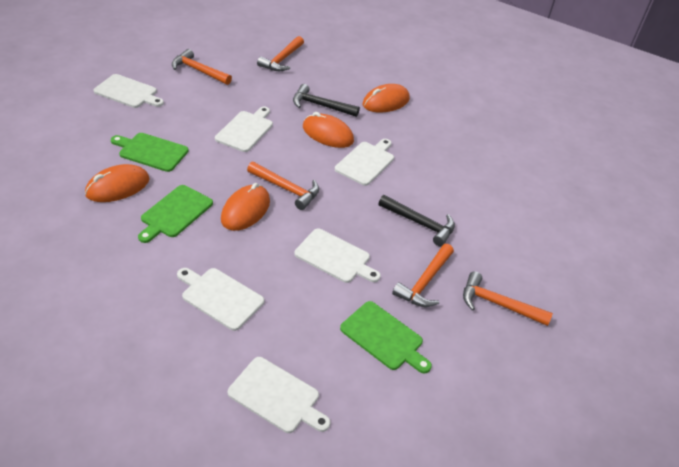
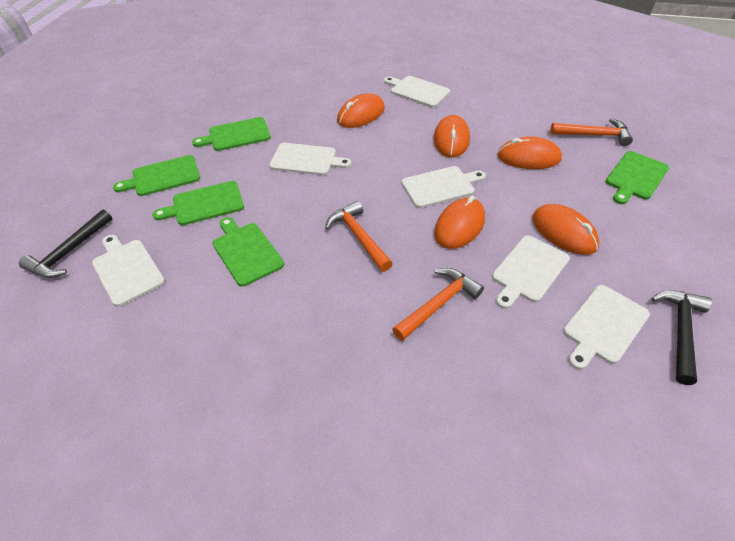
green cutting board: [111,133,189,172] [138,185,213,243] [340,301,432,374] = 3 -> [113,155,200,196] [153,181,244,225] [192,117,271,151] [213,217,284,287] [606,151,669,204] = 5
orange hammer: [172,49,232,85] [247,162,319,210] [257,36,304,71] [392,244,454,307] [463,271,553,326] = 5 -> [325,201,393,272] [392,268,484,341] [550,118,633,146] = 3
orange mouse: [85,164,150,202] [221,183,270,231] [303,112,354,148] [363,84,410,112] = 4 -> [337,93,385,128] [434,115,470,158] [434,196,485,249] [497,137,562,169] [532,204,599,255] = 5

